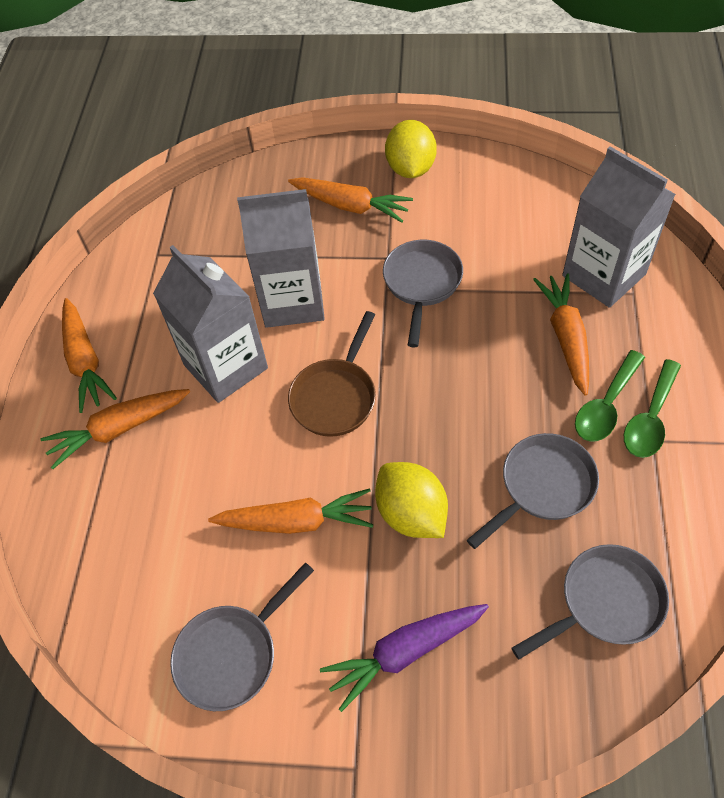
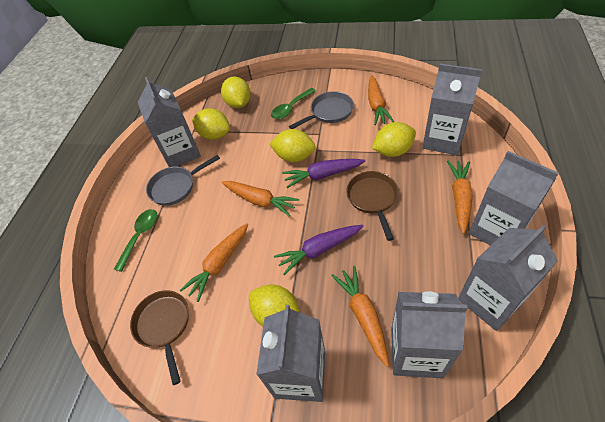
brown pan: [288,311,376,437] = 1 -> [130,290,189,385] [346,171,398,241] = 2
grey carton: [153,245,268,403] [237,189,325,328] [562,146,676,308] = 3 -> [138,77,201,167] [256,305,325,402] [391,291,467,378] [422,64,482,155] [458,224,558,331] [469,151,558,246] = 6
grey pan: [170,563,314,711] [383,240,463,348] [467,433,599,549] [511,544,669,659] = 4 -> [146,155,220,206] [289,91,354,129] = 2
purple carrot: [320,604,489,712] = 1 -> [274,225,363,275] [282,159,365,188] = 2
yellow lemon: [375,462,448,538] [385,120,437,178] = 2 -> [192,108,230,140] [221,76,250,108] [249,285,300,326] [270,129,316,162] [372,122,416,157] = 5

